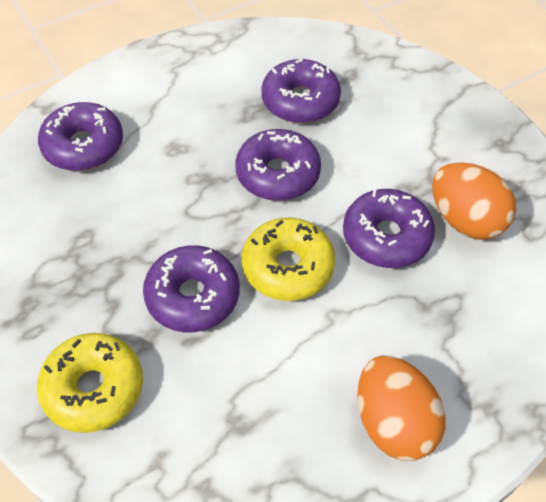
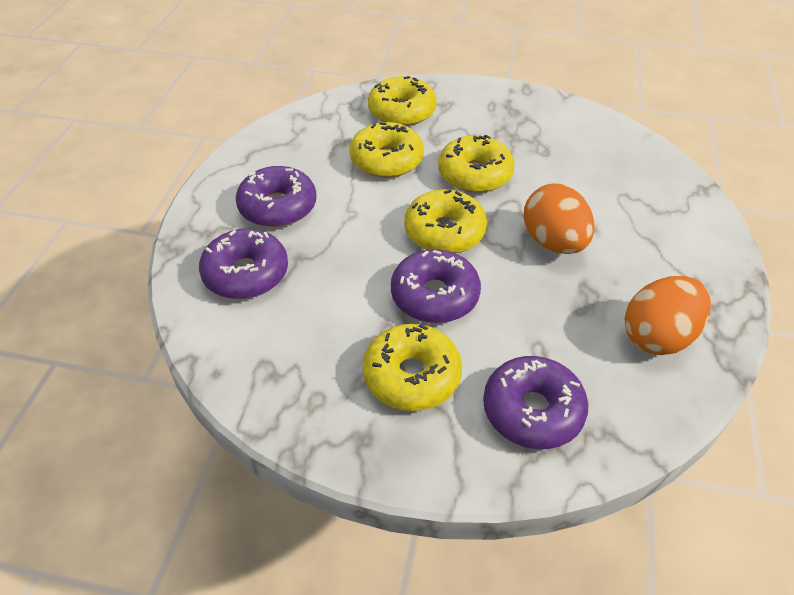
purple donut: [38,102,123,171] [143,245,240,332] [235,129,321,201] [261,59,341,123] [343,189,435,268] = 5 -> [199,229,288,299] [236,166,316,227] [391,249,481,323] [483,356,588,449] = 4
yellow donut: [37,333,143,433] [242,218,335,301] = 2 -> [349,122,424,178] [363,324,462,411] [368,76,437,126] [404,189,487,253] [438,135,515,193] = 5

